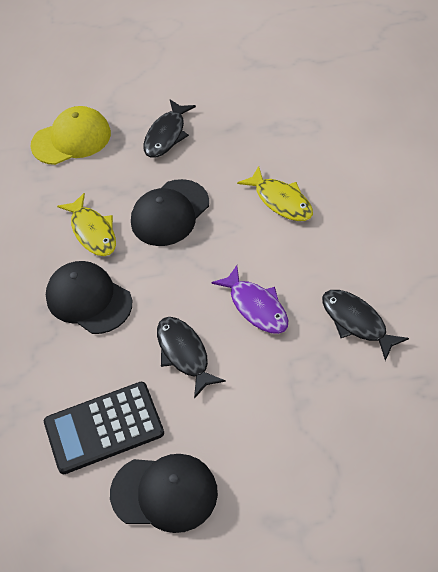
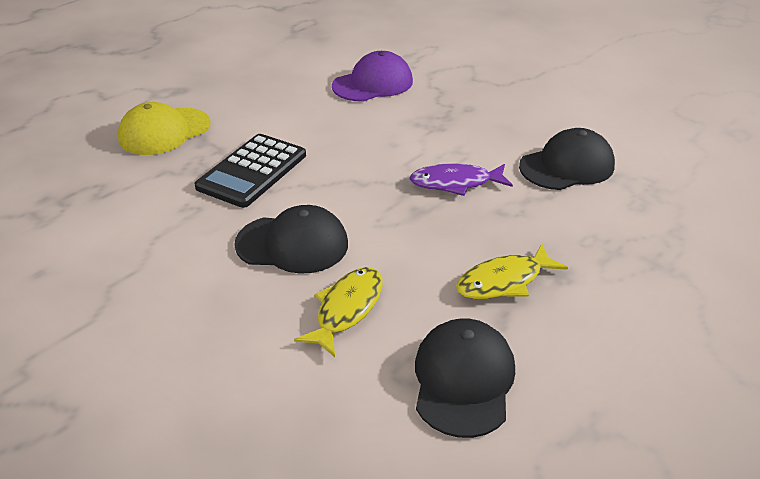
black fish: [143,100,196,158] [157,317,226,398] [322,290,409,361] = 3 -> none = 0
purple cap: none = 0 -> [332,51,413,102] = 1

